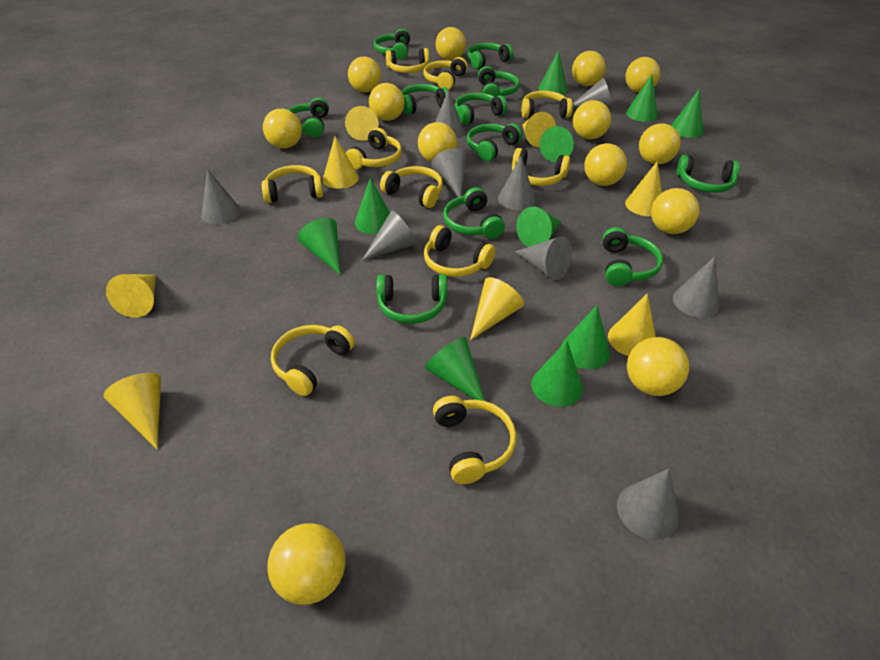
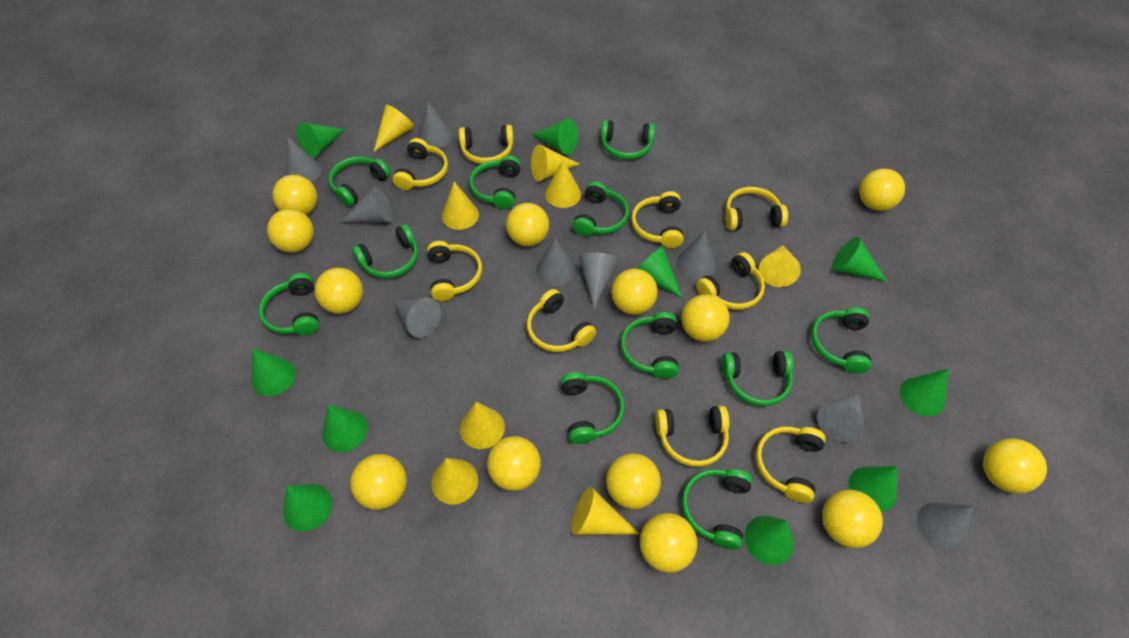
yellow headphones: [262,165,323,203] [271,325,355,396] [346,128,402,169] [380,166,443,208] [386,48,430,73] [424,57,468,90] [424,225,495,277] [433,396,517,484] [512,148,570,186] [522,91,573,118] = 10 -> [393,138,448,190] [427,241,482,301] [459,125,514,164] [527,289,596,352] [631,191,684,248] [655,406,729,467] [696,252,765,310] [726,187,788,230] [756,426,826,503] = 9

